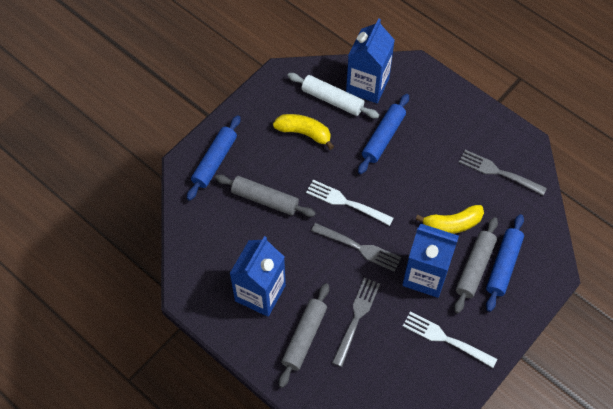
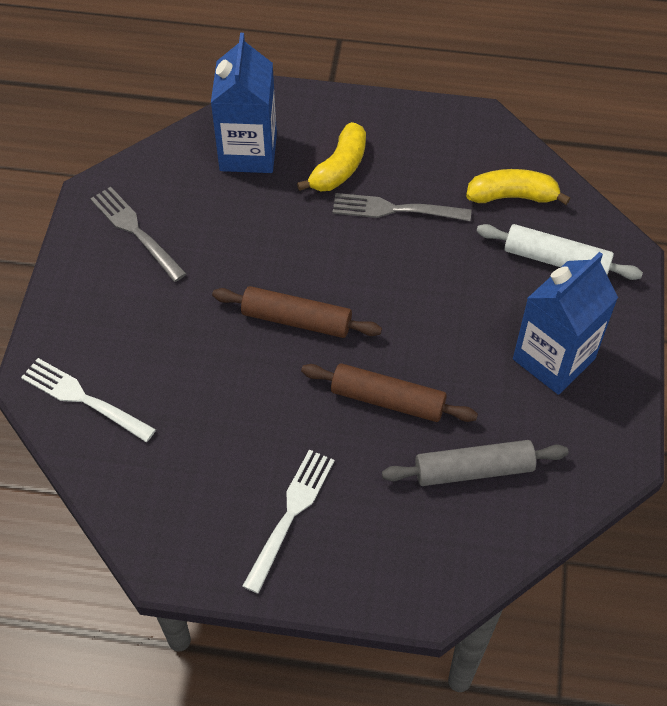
blue carton: [229,236,286,317] [346,18,395,103] [402,223,459,298] = 3 -> [211,33,277,173] [513,252,618,395] = 2
blue rolling pin: [187,115,241,201] [358,94,409,174] [486,214,524,312] = 3 -> none = 0
brown rolling pin: none = 0 -> [212,286,382,338] [301,363,478,422] = 2
grey fork: [311,223,401,271] [332,278,380,367] [459,150,547,195] = 3 -> [91,187,187,282] [333,193,471,221] = 2
grey rolling pin: [215,175,315,217] [279,283,329,388] [454,217,498,313] = 3 -> [382,440,569,486] = 1

